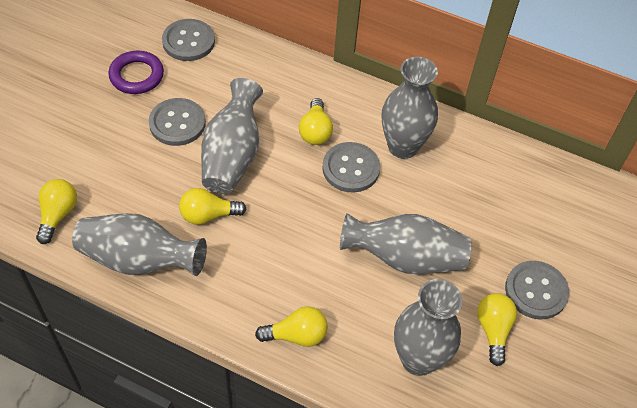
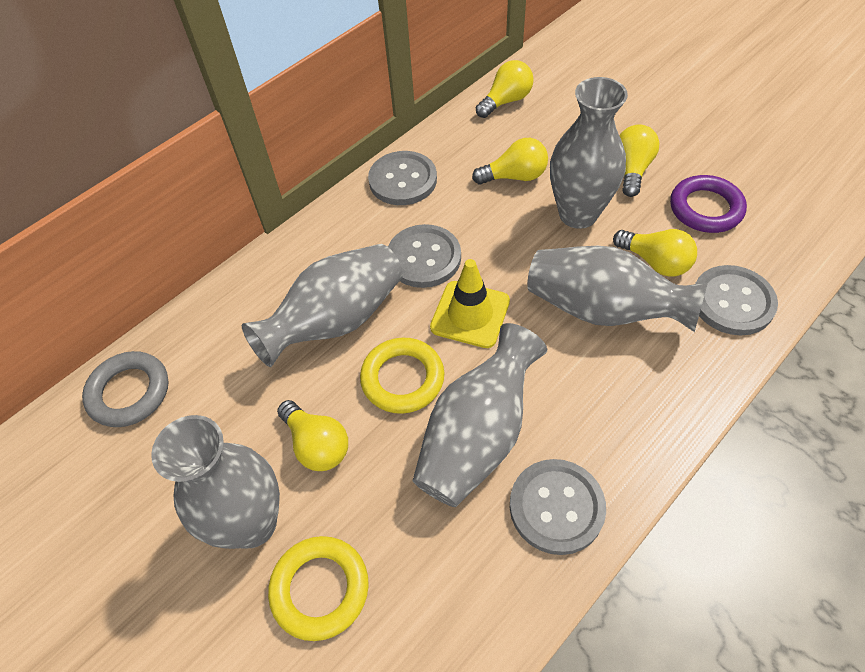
grey ring: none = 0 -> [82,351,169,427] = 1
yellow ring: none = 0 -> [268,536,369,641] [360,338,444,414] = 2
yellow traffic cone: none = 0 -> [430,259,510,348] = 1

